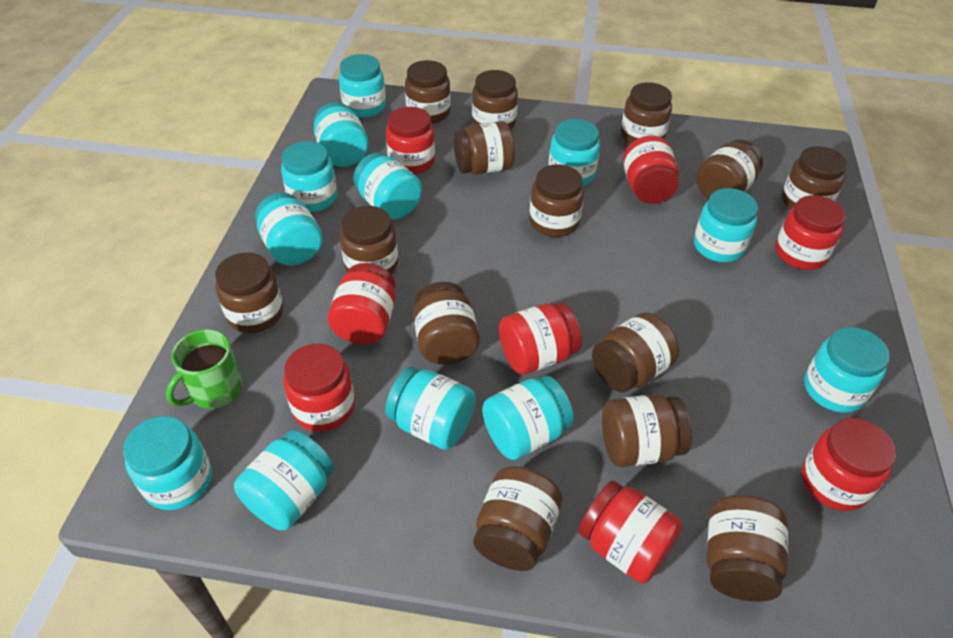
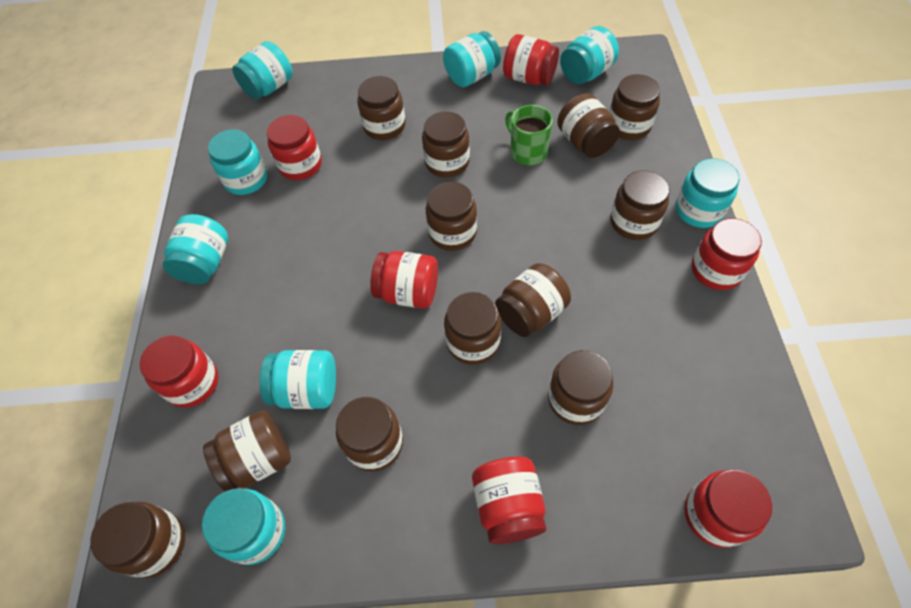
brown jar: [215,252,283,333] [340,206,398,274] [405,60,450,124] [413,282,480,365] [454,121,515,175] [472,70,518,129] [474,466,562,571] [529,164,584,237] [592,312,679,392] [602,394,692,467] [621,82,672,144] [696,140,763,199] [707,495,788,602] [782,146,848,210] = 14 -> [90,502,185,578] [203,410,291,491] [336,397,403,471] [357,76,405,140] [422,111,470,178] [426,182,477,251] [444,292,501,365] [495,263,571,337] [548,350,613,425] [557,93,620,158] [609,74,660,140] [610,170,670,240] = 12
red jar: [283,344,355,432] [328,263,396,344] [386,107,435,174] [499,302,582,375] [579,480,683,584] [623,136,679,204] [775,195,846,270] [802,418,896,511] = 8 -> [140,335,218,408] [267,115,322,180] [371,251,438,309] [472,456,546,544] [503,34,559,86] [684,470,772,548] [692,218,762,290] = 7
turquoise jar: [123,416,212,510] [234,430,334,531] [255,193,323,265] [281,141,337,212] [314,102,369,167] [339,54,386,118] [353,153,422,220] [385,367,476,450] [482,375,574,460] [548,119,600,186] [694,188,758,262] [804,327,890,413] = 12 -> [163,214,228,285] [202,489,285,565] [208,129,267,195] [232,41,292,99] [259,350,336,409] [443,31,501,87] [560,26,619,84] [675,158,740,228] = 8

